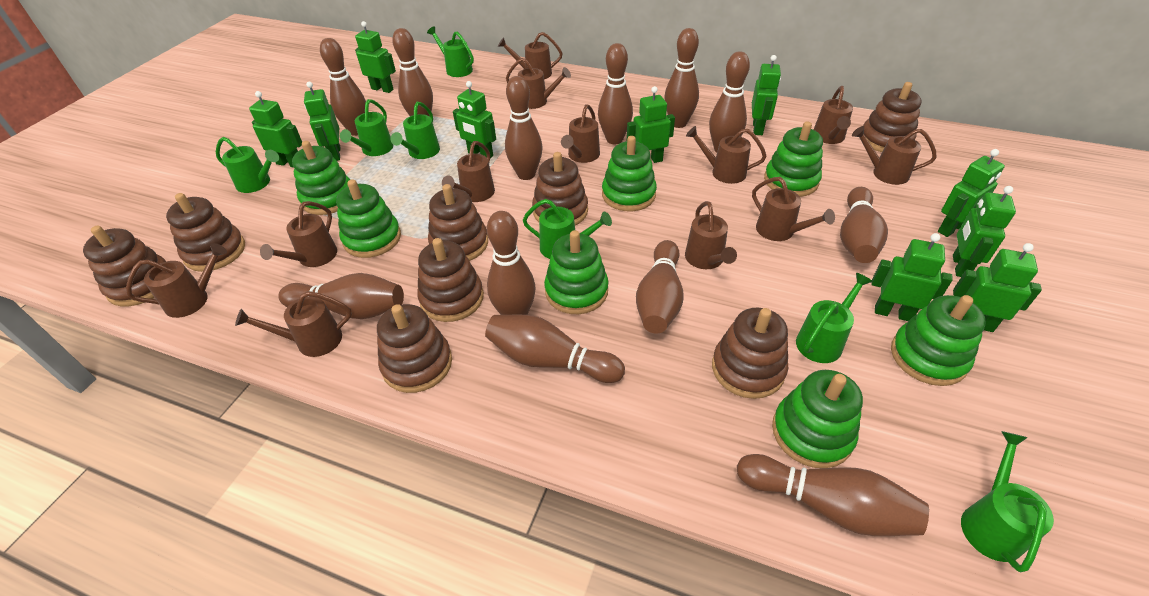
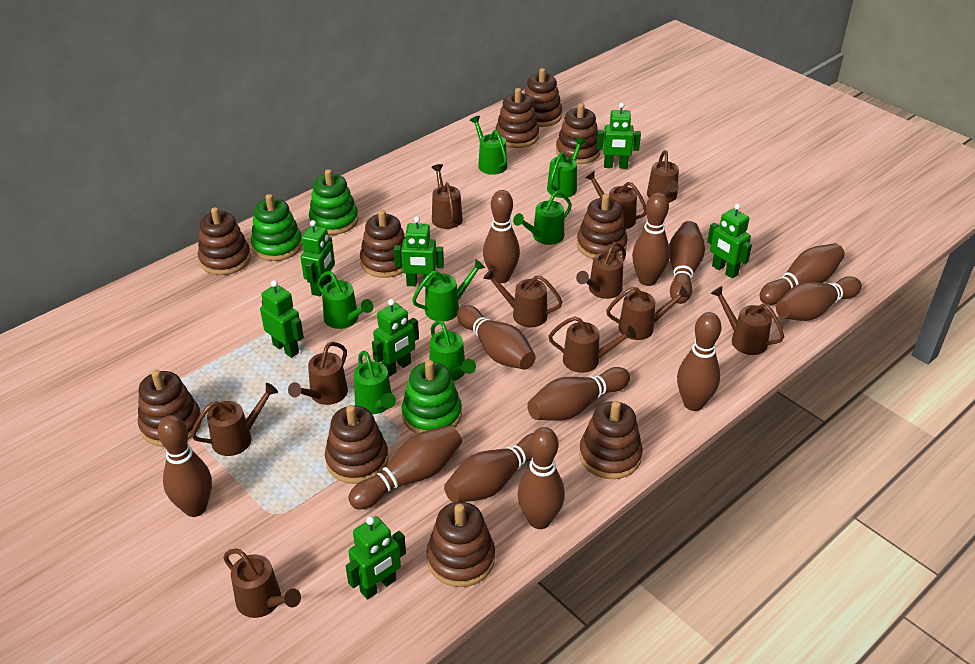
brown stacking toy: [83,226,166,307] [166,193,245,272] [377,304,452,393] [417,238,484,322] [428,184,488,261] [532,152,588,225] [712,308,788,399] [863,82,922,152] = 8 -> [138,370,202,447] [198,207,251,275] [325,405,388,484] [360,210,406,278] [426,502,495,587] [495,88,539,148] [525,68,562,127] [556,103,600,164] [577,194,628,259] [579,401,643,479] = 10
brown watering can: [126,243,227,318] [235,291,352,357] [260,201,337,267] [442,141,495,202] [498,32,563,79] [506,58,571,109] [561,104,600,163] [685,201,737,269] [686,126,766,184] [752,177,835,241] [813,86,853,144] [852,126,937,185] = 12 -> [191,383,278,456] [223,549,301,618] [288,342,348,405] [432,164,463,229] [483,269,562,327] [548,317,636,373] [576,242,626,299] [585,171,647,229] [606,286,690,340] [647,150,679,203] [711,286,784,355] = 11
green robot: [249,91,302,168] [304,82,340,161] [355,21,396,93] [453,81,496,158] [627,86,675,163] [752,55,781,135] [871,233,953,321] [938,149,1005,237] [953,186,1016,277] [953,243,1042,332] = 10 -> [260,280,304,358] [300,220,335,296] [346,516,406,600] [372,299,419,377] [394,216,444,287] [597,103,641,169] [707,204,752,278] = 7
green stacking toy: [292,141,350,215] [336,179,401,258] [544,230,609,314] [602,136,657,211] [764,121,823,197] [772,370,863,468] [891,295,986,386] = 7 -> [251,194,302,261] [309,169,358,235] [402,360,462,434] = 3

